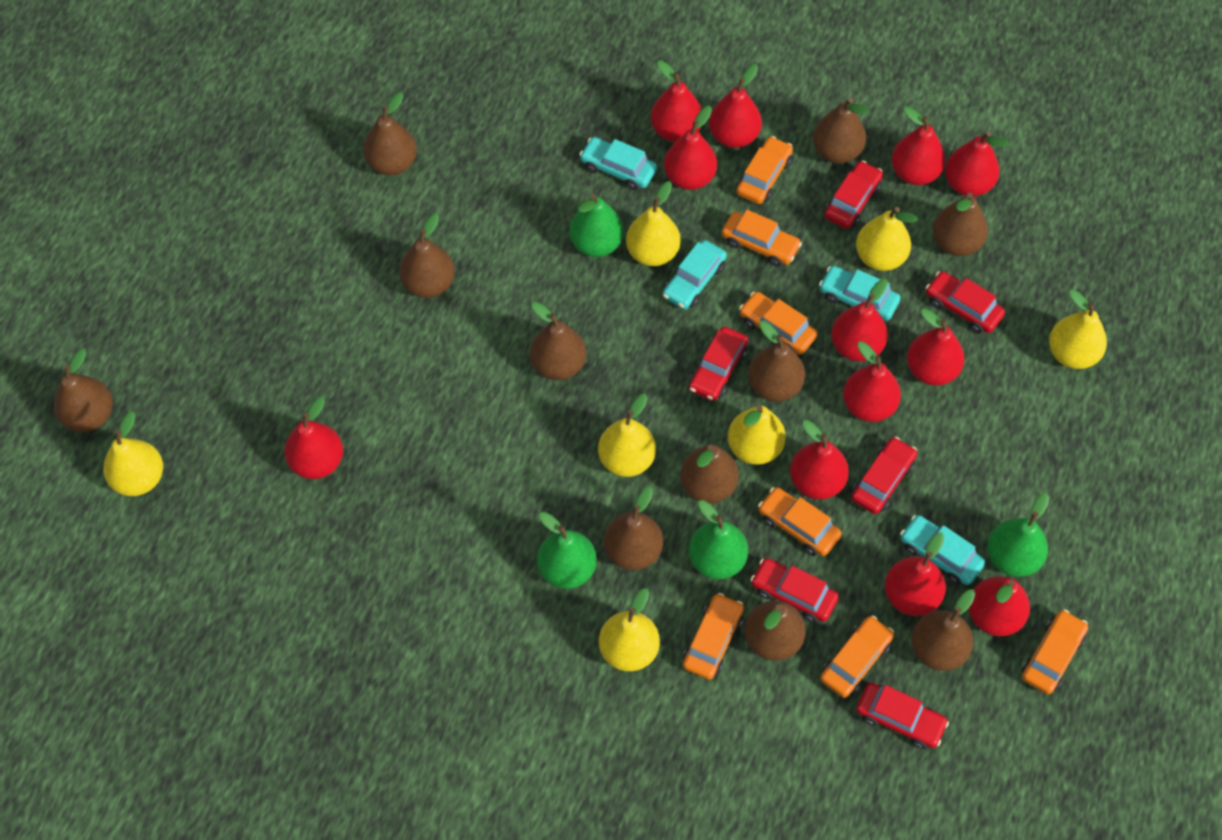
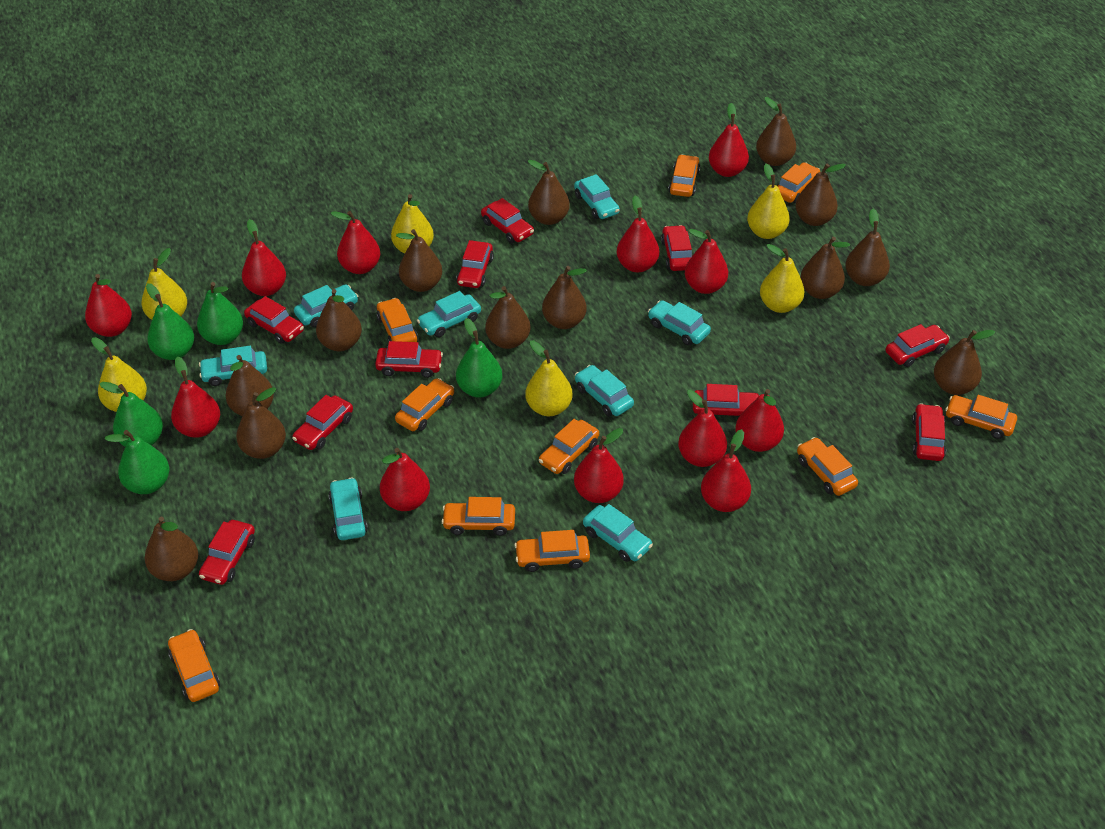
brown pear: [54,349,113,432] [363,92,417,175] [399,213,455,298] [530,302,586,380] [604,486,663,570] [680,444,739,504] [744,600,806,661] [748,321,805,402] [813,98,869,163] [911,589,975,671] [933,193,988,256] = 11 -> [145,517,198,581] [226,355,274,416] [236,387,286,459] [316,289,362,351] [396,229,442,292] [485,286,531,349] [528,160,570,225] [542,266,587,329] [756,97,796,166] [795,164,846,226] [800,237,850,299] [845,209,890,286] [934,330,995,395] = 13
green pear: [537,512,597,589] [570,194,624,257] [689,500,748,580] [987,493,1049,577] = 4 -> [99,382,163,447] [105,430,169,494] [146,283,194,360] [197,282,243,345] [456,318,502,398] = 5
orange car: [683,593,744,680] [722,210,802,267] [736,136,793,204] [739,292,818,355] [758,487,842,556] [820,615,894,698] [1022,609,1088,694] = 7 -> [168,629,220,702] [376,298,418,343] [395,378,454,431] [441,497,515,536] [514,530,590,572] [539,419,599,474] [668,154,700,197] [777,162,820,203] [797,437,858,496] [945,395,1017,439] = 10
red car: [689,327,748,401] [750,558,839,623] [824,161,883,229] [851,437,917,514] [856,683,949,749] [926,271,1005,334] = 6 -> [199,520,255,585] [244,296,304,344] [292,395,353,450] [375,341,443,378] [456,240,494,288] [481,198,534,243] [661,225,692,271] [693,384,759,416] [886,324,950,367] [912,403,946,461] = 10
turquoise car: [579,137,657,190] [663,240,727,309] [819,266,901,321] [900,515,985,585] = 4 -> [199,346,267,386] [294,284,358,327] [328,477,368,540] [417,291,481,337] [574,174,620,219] [575,365,634,416] [583,504,653,562] [648,300,711,345] = 8
yellow pear: [103,411,163,496] [598,394,656,477] [599,588,660,671] [626,181,681,266] [728,405,786,465] [856,207,918,271] [1049,289,1107,369] = 7 -> [91,337,147,412] [142,248,187,320] [391,194,434,254] [525,340,573,416] [747,164,790,239] [760,244,805,313] = 6

